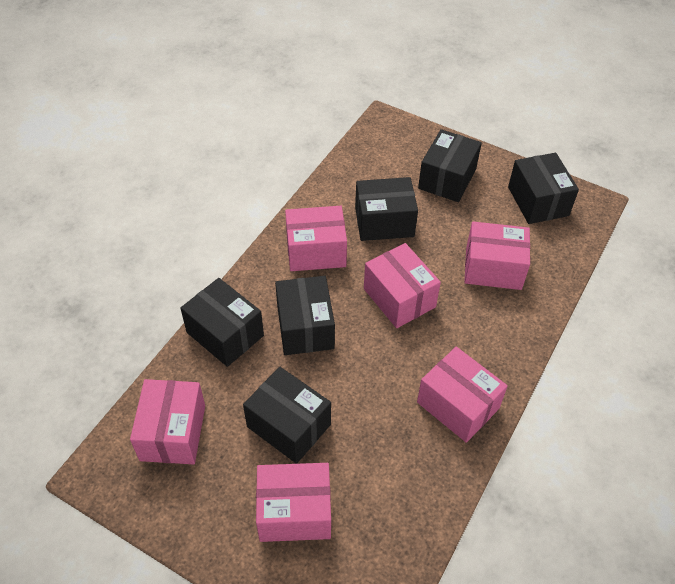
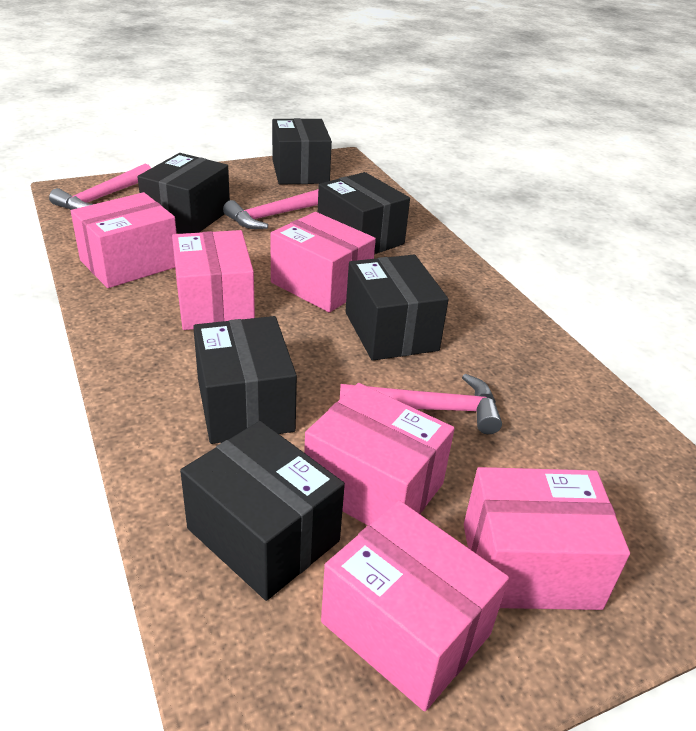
pink hammer: none = 0 -> [49,164,151,210] [223,189,318,229] [340,374,502,434] = 3

